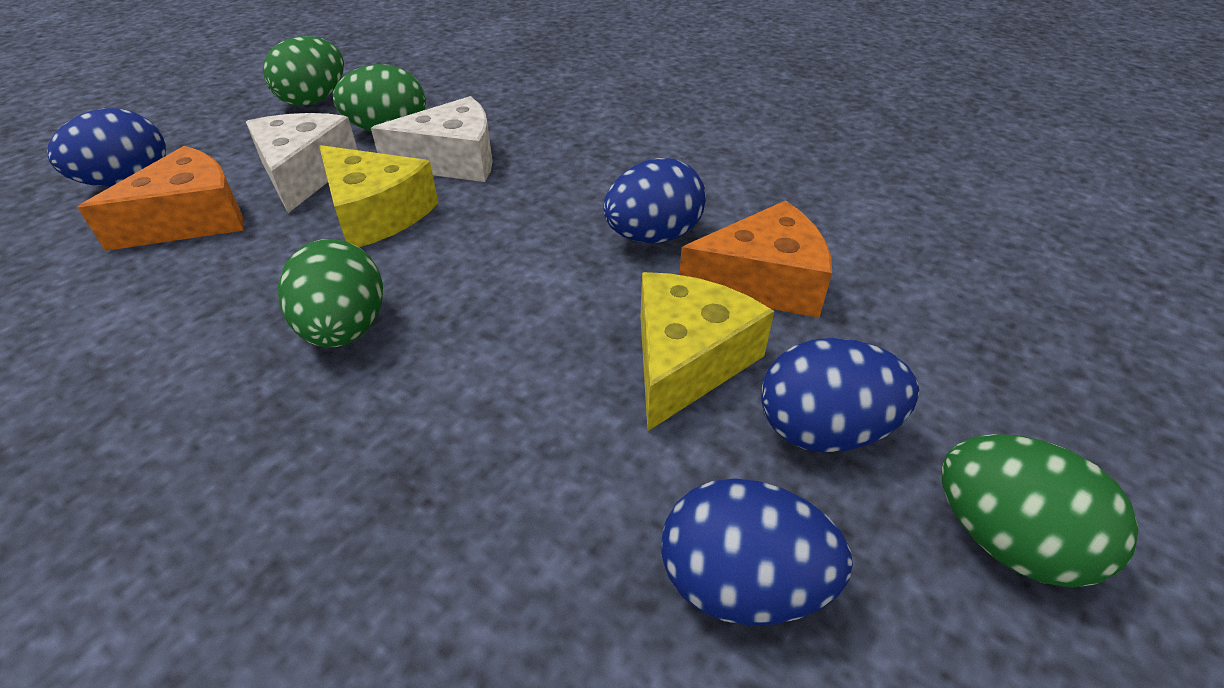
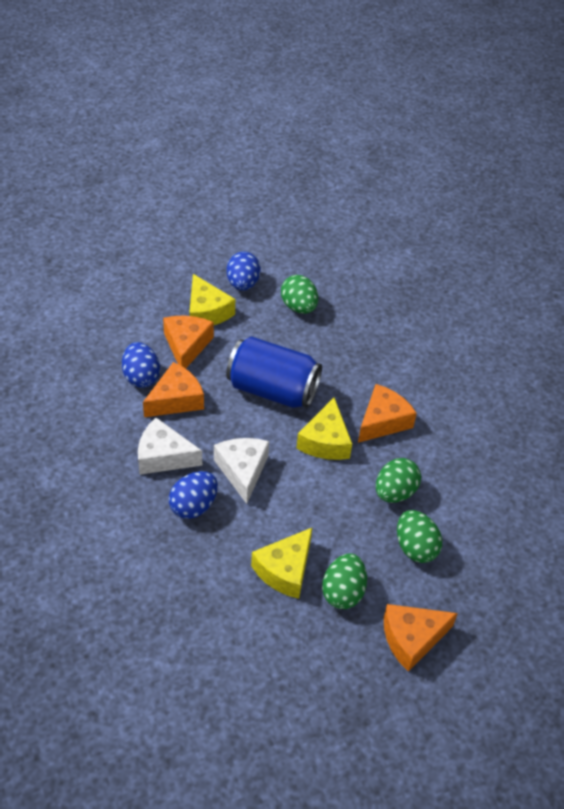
blue can: none = 0 -> [226,336,322,408] = 1
blue egg: [47,108,166,187] [603,158,706,243] [661,479,853,625] [761,338,919,453] = 4 -> [122,342,160,388] [169,471,218,519] [226,251,261,291] = 3
orange cheese: [77,146,244,251] [679,200,832,318] = 2 -> [143,362,204,417] [163,316,214,369] [358,384,417,443] [384,604,458,672] = 4
yellow cheese: [319,145,438,247] [640,272,774,431] = 2 -> [189,274,235,325] [251,527,313,599] [296,397,352,460] = 3

